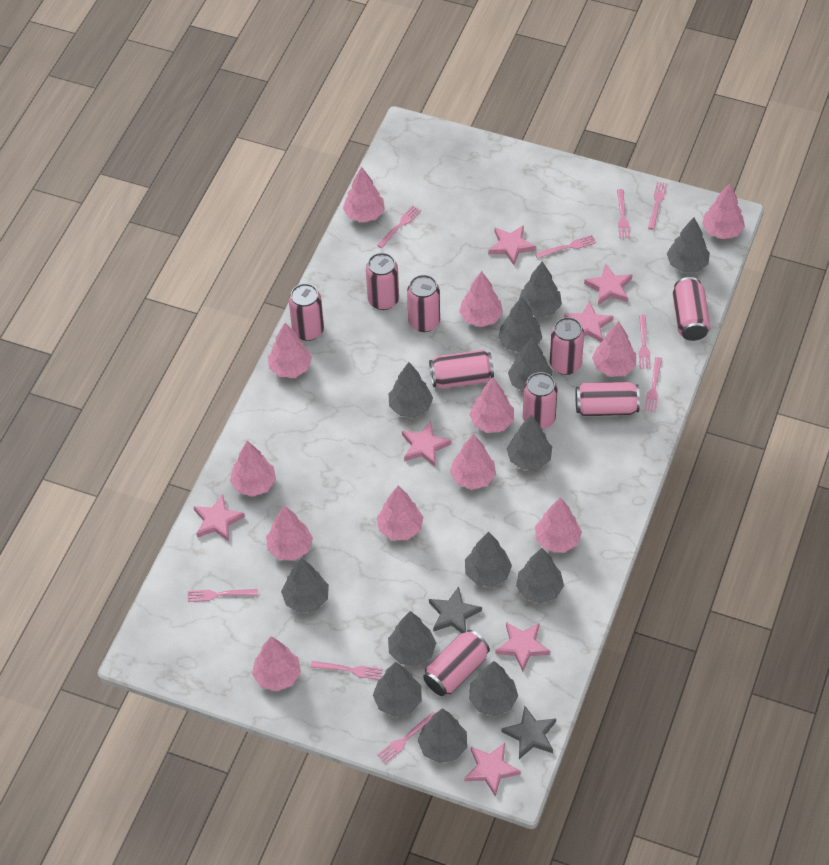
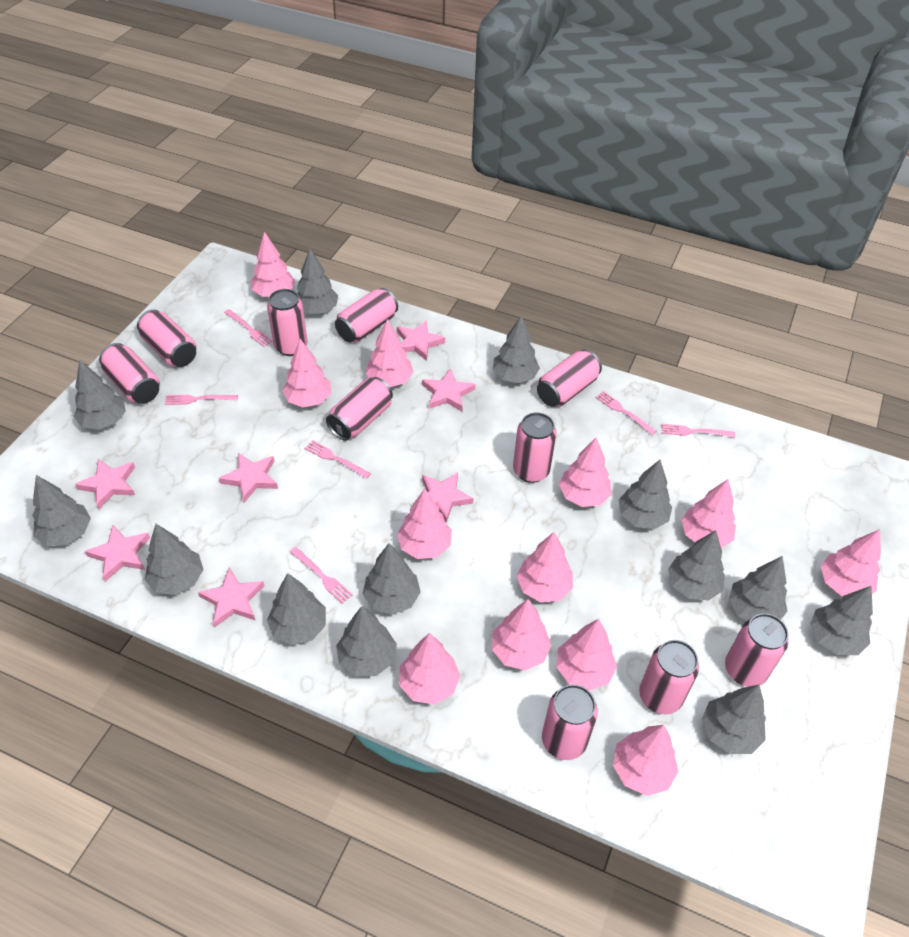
grey star: [429,586,482,633] [502,706,556,759] = 2 -> none = 0
pink can: [289,283,324,341] [366,253,399,310] [407,275,440,332] [423,630,490,696] [429,350,494,389] [523,372,557,429] [550,317,584,375] [576,382,640,416] [673,277,711,341] = 9 -> [99,343,160,404] [137,310,196,367] [267,289,308,356] [326,377,393,441] [335,288,398,343] [513,413,557,483] [537,350,602,407] [542,684,598,760] [639,640,699,714] [725,613,789,687] = 10
pink fork: [188,589,258,602] [310,661,383,680] [377,206,421,248] [377,711,435,764] [535,235,596,259] [617,189,630,238] [639,315,651,369] [644,357,662,412] [648,182,667,229] = 9 -> [165,395,238,405] [224,309,273,347] [290,547,353,604] [305,440,371,479] [596,391,657,435] [662,424,736,437] = 6

